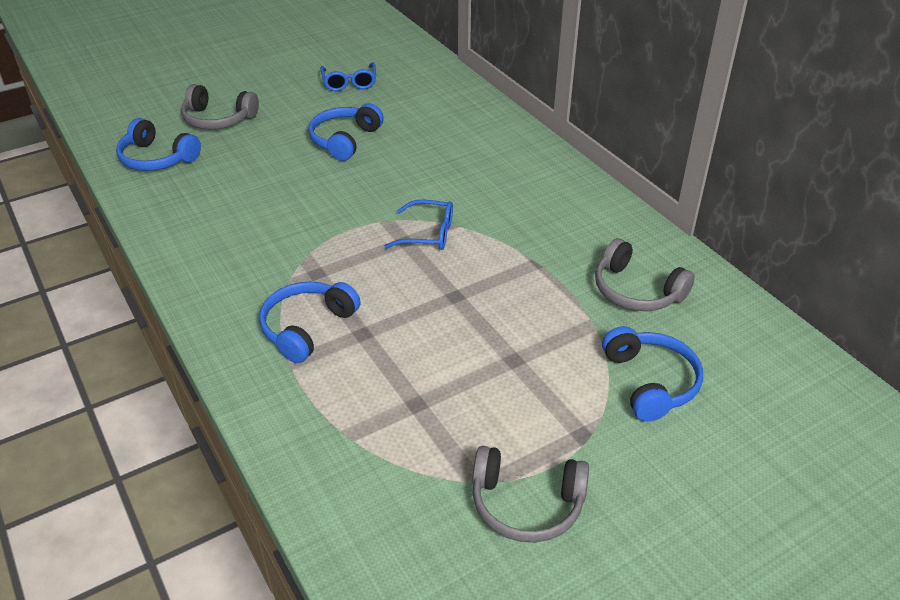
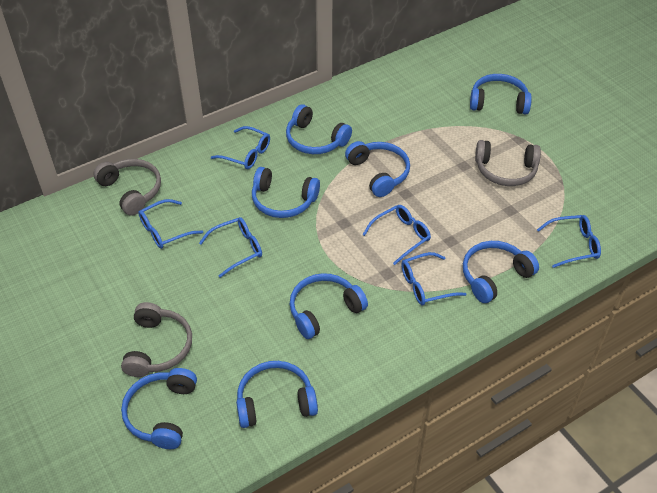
blue glasses: [320,62,376,91] [384,200,453,250] = 2 -> [138,199,203,249] [199,217,262,278] [211,126,270,169] [362,205,431,265] [401,252,466,305] [537,215,601,268] = 6
blue headphones: [116,118,201,171] [259,281,361,363] [308,103,384,161] [602,326,703,422] = 4 -> [121,368,197,449] [236,361,318,428] [252,167,320,218] [286,104,352,154] [290,273,368,339] [345,141,410,197] [463,241,539,303] [470,74,532,114] = 8

